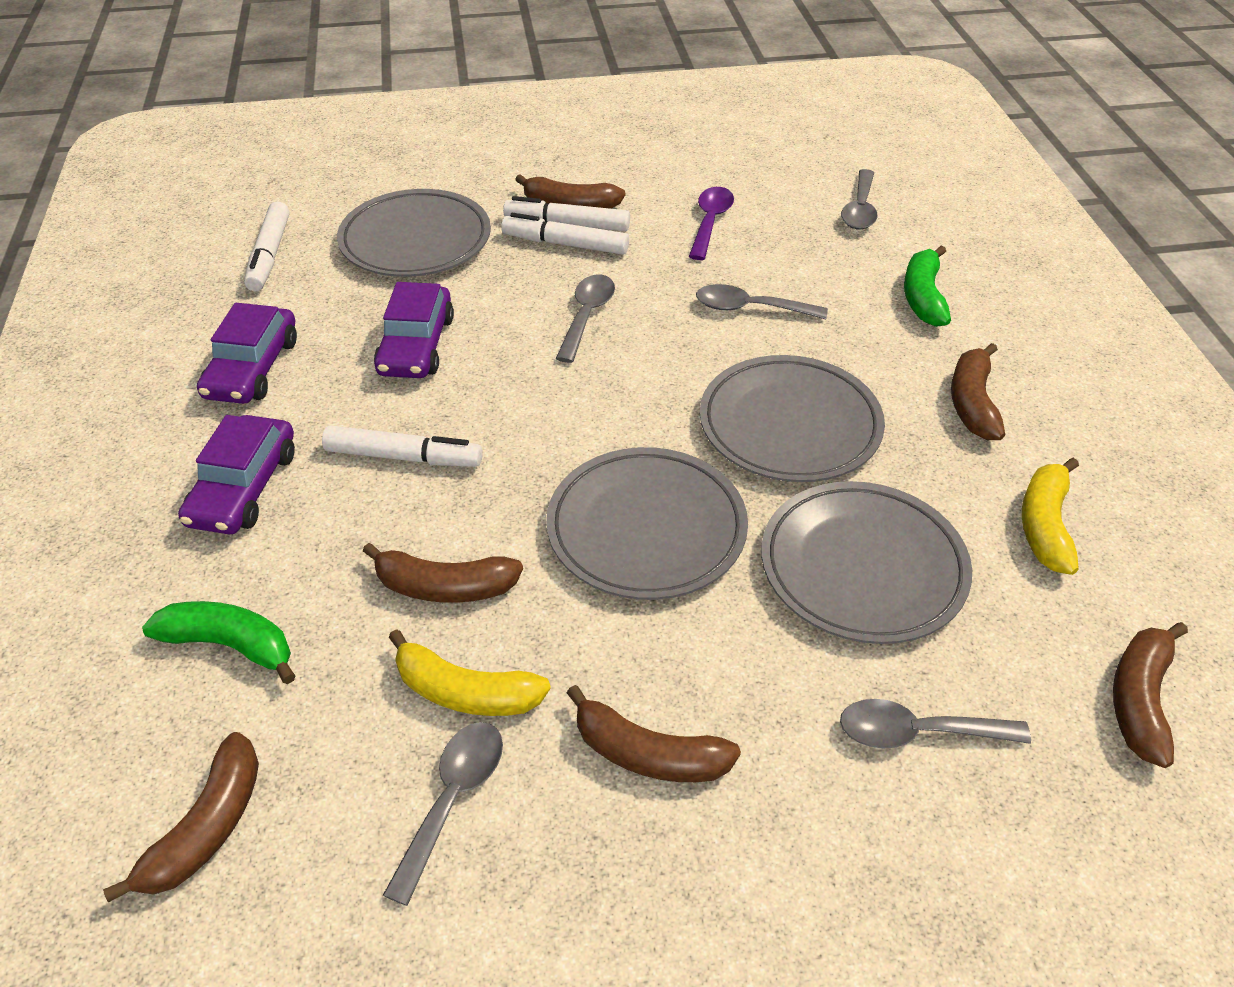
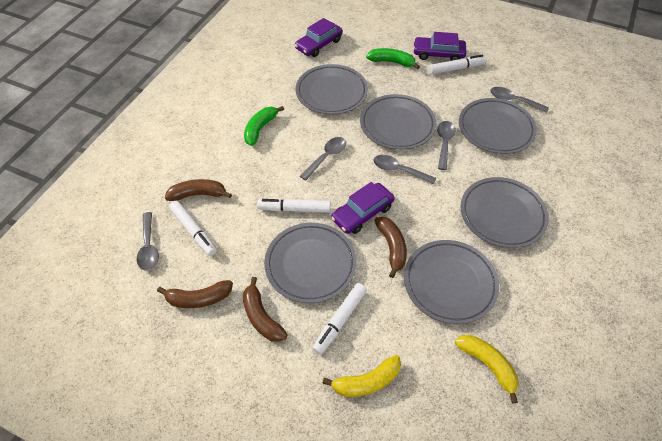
brown banana: [103,732,259,902] [363,543,523,603] [515,174,626,209] [567,685,741,782] [951,343,1005,440] [1113,622,1188,768] = 6 -> [157,280,233,308] [165,179,232,201] [243,277,287,342] [374,217,407,278] = 4
grey plate: [337,189,491,277] [546,447,748,600] [700,355,885,482] [761,481,972,644] = 4 -> [264,223,357,303] [296,64,368,115] [360,94,436,150] [404,240,499,324] [459,98,537,154] [461,177,549,248] = 6
purple spoon: [689,187,734,260] = 1 -> none = 0

